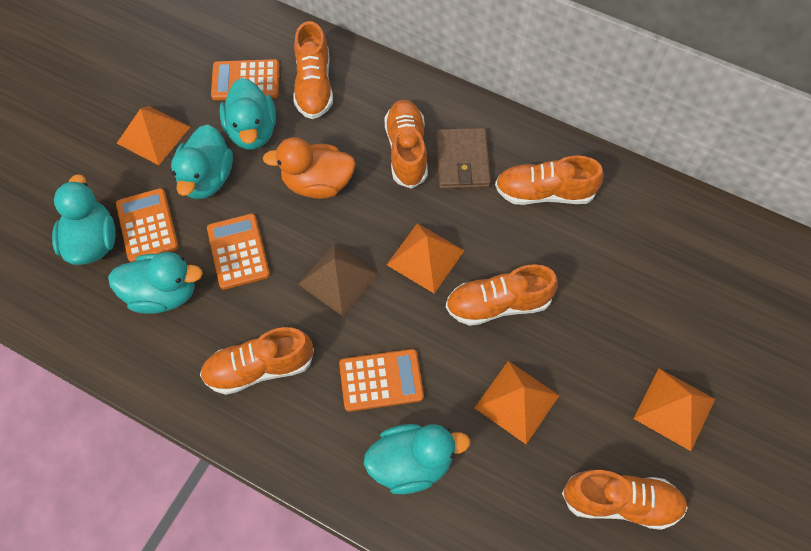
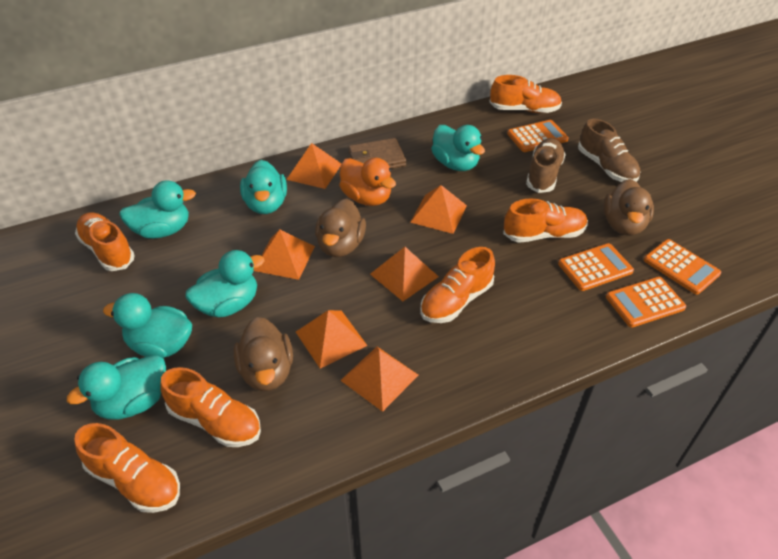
brown duck: none = 0 -> [234,317,293,391] [315,198,366,257] [603,179,654,235] = 3
brown pyramid: [298,243,378,317] = 1 -> none = 0
brown shoe: none = 0 -> [526,138,566,193] [578,118,641,182] = 2
orange pyramid: [117,106,190,165] [387,223,465,294] [475,361,560,444] [633,368,715,451] = 4 -> [254,230,315,280] [286,143,341,189] [296,310,367,369] [340,347,419,412] [370,247,439,301] [410,185,467,234] = 6
turquoise duck: [52,174,116,265] [108,252,203,314] [171,124,233,199] [220,78,276,150] [364,424,470,494] = 5 -> [67,355,166,420] [103,293,192,358] [119,180,196,239] [185,250,265,317] [240,160,287,214] [431,125,485,171] = 6

